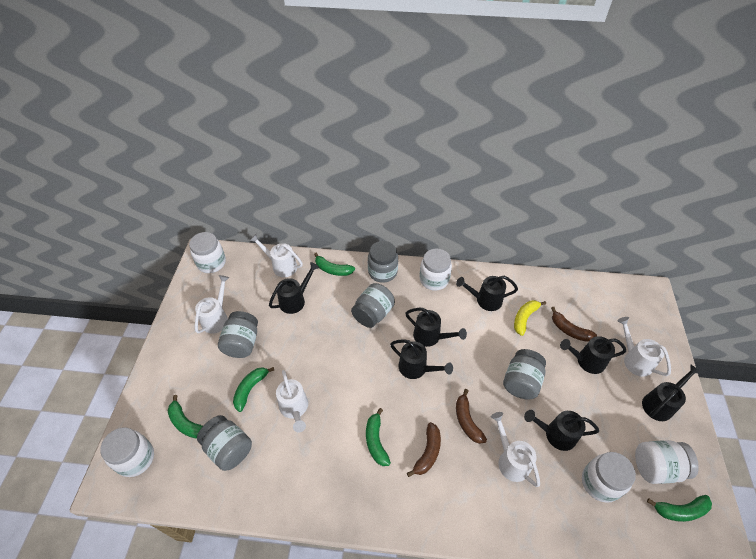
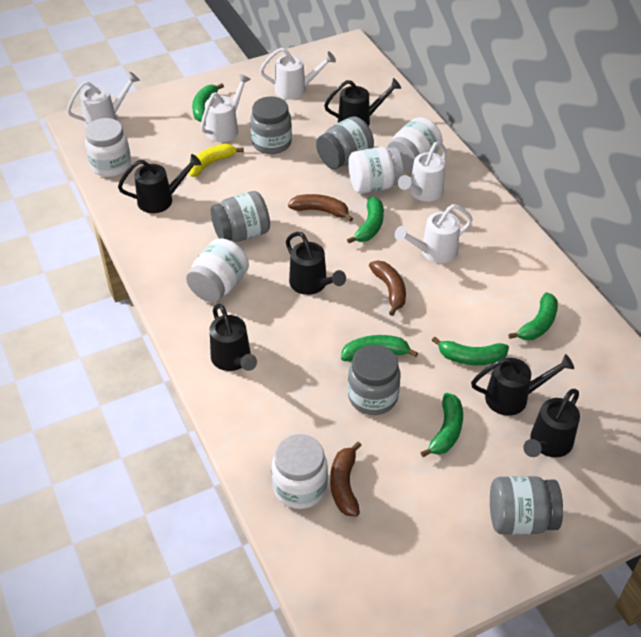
black watering can: [269,262,319,314] [390,339,453,379] [405,308,467,347] [456,276,518,311] [524,410,599,451] [560,336,626,374] [642,365,702,421] = 7 -> [118,154,201,213] [210,304,257,371] [286,232,346,295] [324,78,401,126] [471,354,574,416] [523,389,580,457] = 6
green banana: [167,395,203,439] [233,367,274,412] [314,253,355,276] [366,408,391,466] [647,495,712,522] = 5 -> [192,83,224,122] [341,335,418,361] [347,197,384,243] [420,393,463,457] [432,337,509,365] [508,292,558,340] = 6

